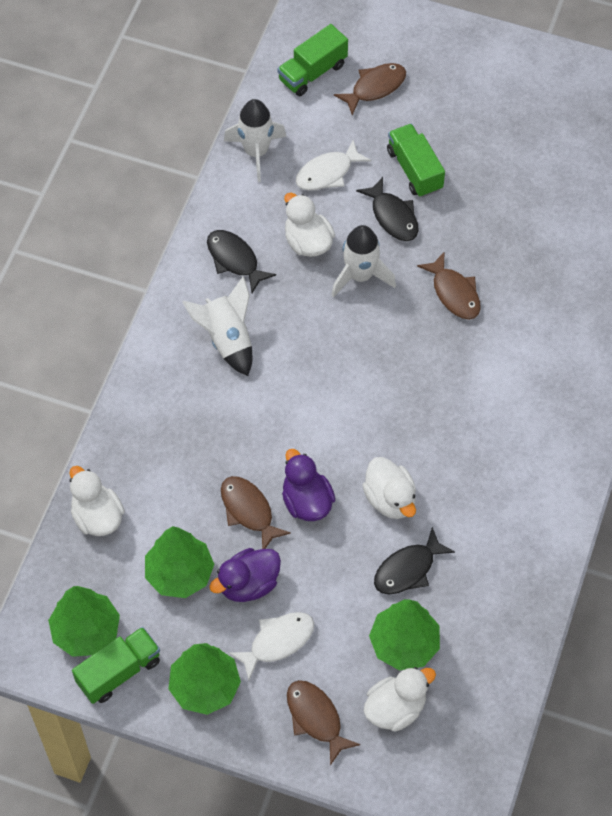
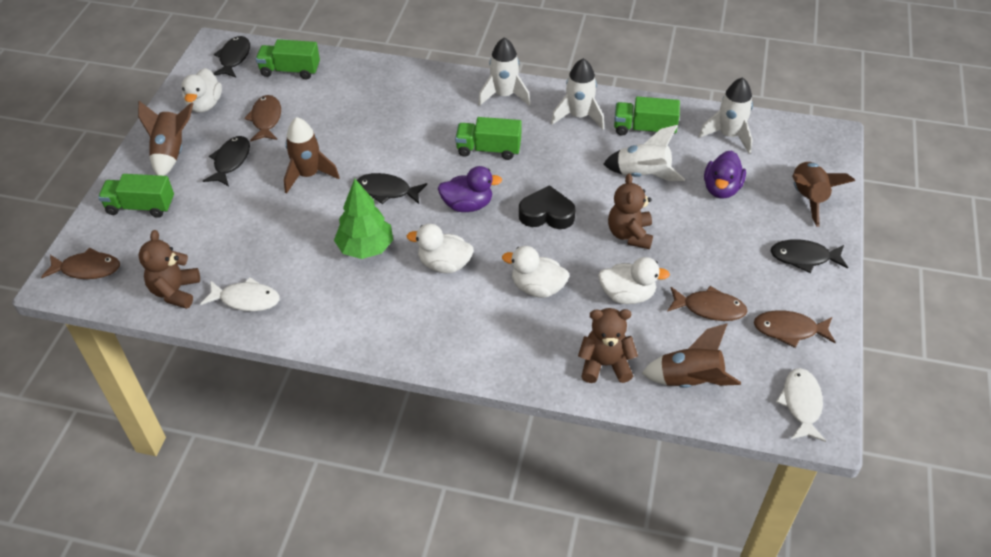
black fish: [207,230,276,293] [356,177,419,241] [374,527,455,595] = 3 -> [203,136,250,186] [213,36,250,78] [357,173,427,204] [771,239,848,273] = 4
black heart: none = 0 -> [519,185,576,229] = 1
brown rocket: none = 0 -> [138,101,194,176] [284,117,340,194] [642,323,741,388] [792,162,855,227] = 4
brown teddy bear: none = 0 -> [139,230,200,309] [578,308,638,383] [608,174,653,249] = 3
green tree: [48,586,120,657] [145,526,214,598] [169,643,241,715] [369,599,440,670] = 4 -> [334,179,393,259] = 1
green truck: [72,627,160,704] [278,24,348,96] [387,124,445,197] = 3 -> [98,174,174,218] [256,39,320,79] [455,117,522,160] [614,97,680,136] = 4
white rocket: [182,276,252,376] [224,99,287,182] [331,225,396,298] = 3 -> [478,37,531,106] [551,58,604,129] [604,125,685,181] [699,77,753,154] = 4

